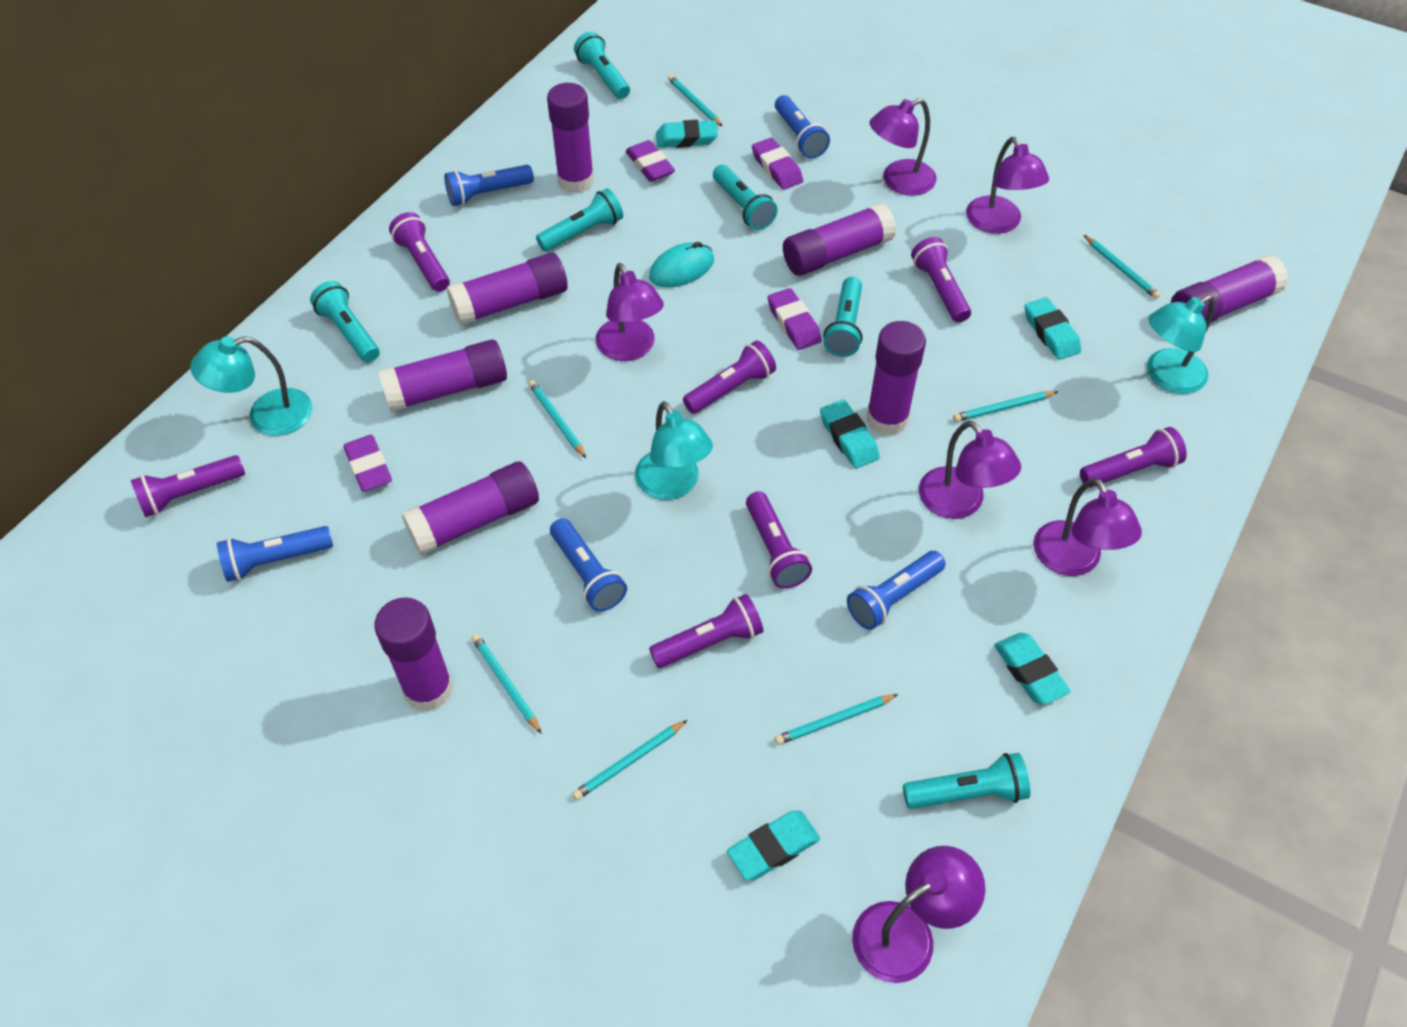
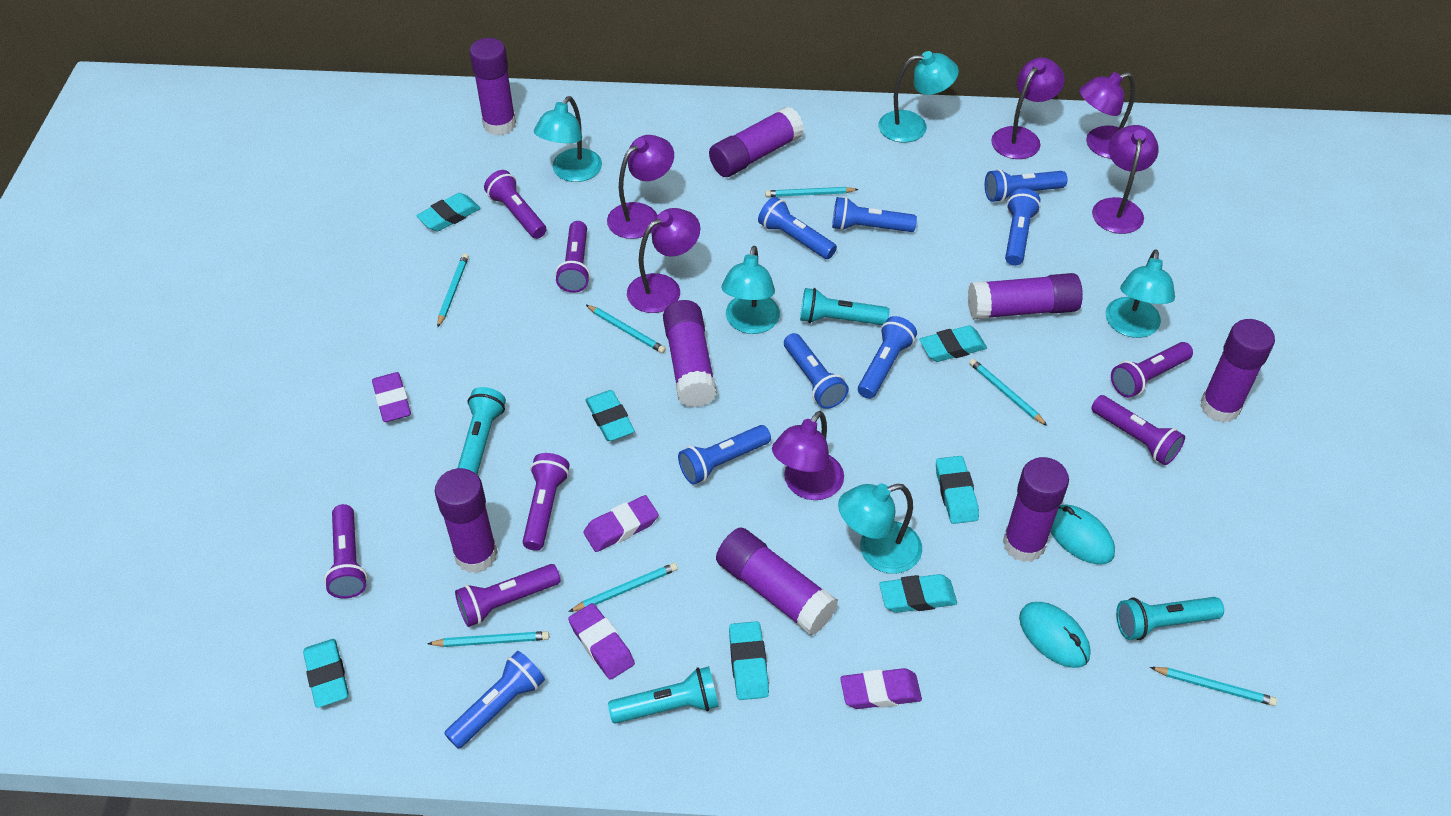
blue flashlight: [217,526,333,582] [444,165,534,206] [550,518,627,612] [775,95,830,158] [847,551,946,630] = 5 -> [444,651,545,749] [678,425,771,485] [758,197,837,259] [784,333,849,409] [832,197,917,232] [858,316,917,399] [985,169,1068,202] [1005,188,1041,266] = 8
turquoise eraser: [656,120,718,148] [727,811,820,880] [820,399,880,468] [994,633,1071,705] [1025,297,1081,360] = 5 -> [303,639,349,708] [416,193,481,231] [586,390,635,441] [729,621,769,700] [879,574,957,613] [919,325,987,362] [936,456,979,524] = 7
turquoise flashlight: [310,281,380,362] [536,188,623,252] [574,32,630,99] [713,165,777,230] [823,277,862,357] [903,753,1030,809] = 6 -> [458,387,506,474] [608,667,719,724] [800,288,889,325] [1116,597,1224,640] = 4
turquoise lamp: [190,336,312,436] [635,401,713,500] [1147,295,1215,394] = 3 -> [534,96,602,182] [722,246,780,334] [838,483,922,574] [878,51,959,143] [1106,249,1175,338] = 5
turquoise mouse: [649,242,714,288] = 1 -> [1019,602,1091,668] [1050,504,1115,565] = 2

